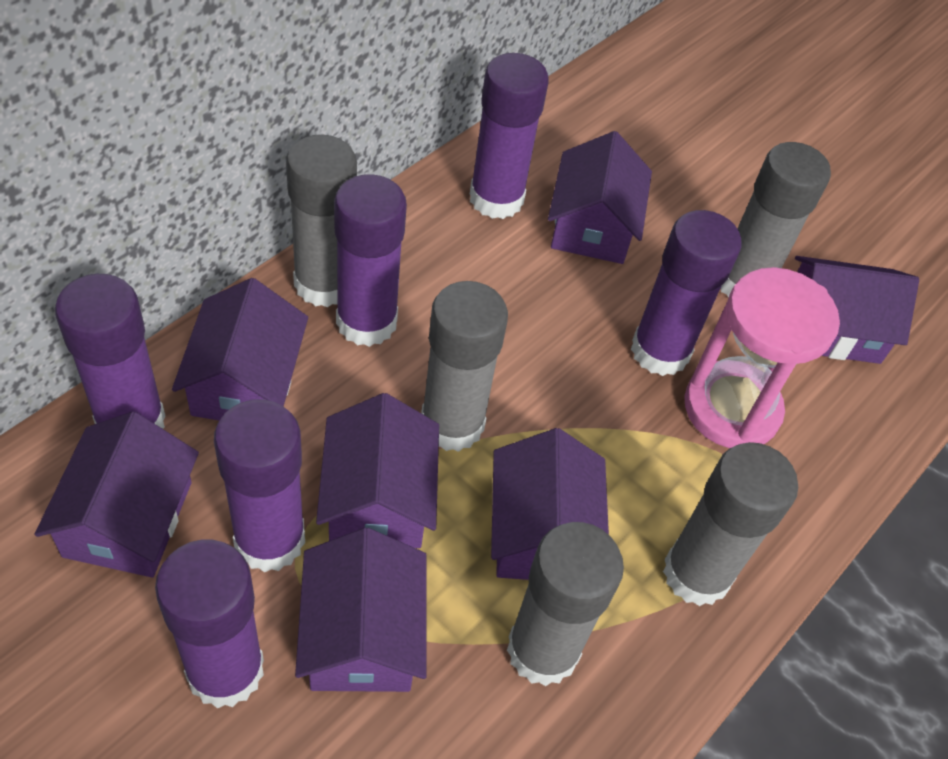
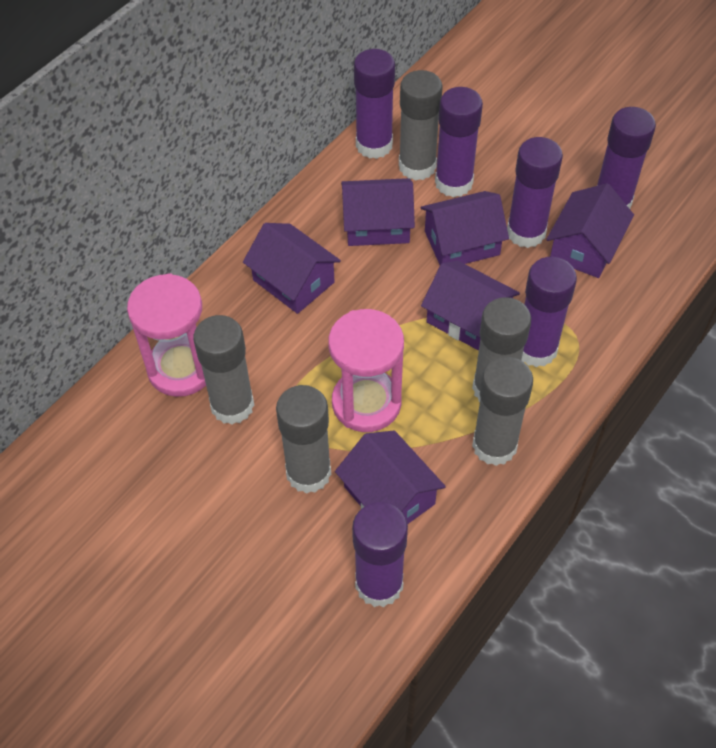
pink hourglass: [685,267,840,448] = 1 -> [127,273,206,397] [328,309,404,432] = 2
purple house: [34,411,199,578] [172,278,308,421] [295,528,427,692] [316,393,439,548] [491,428,609,580] [548,131,652,264] [795,256,919,364] = 7 -> [243,223,341,314] [335,430,446,524] [341,178,415,246] [420,191,509,265] [421,261,520,351] [546,183,634,278] = 6

